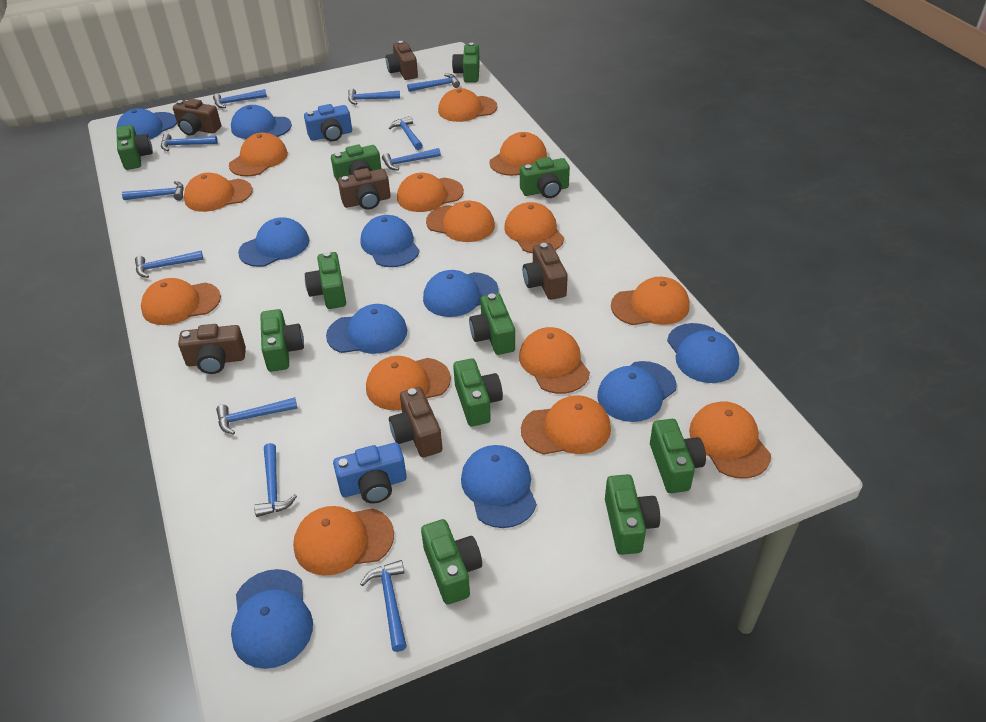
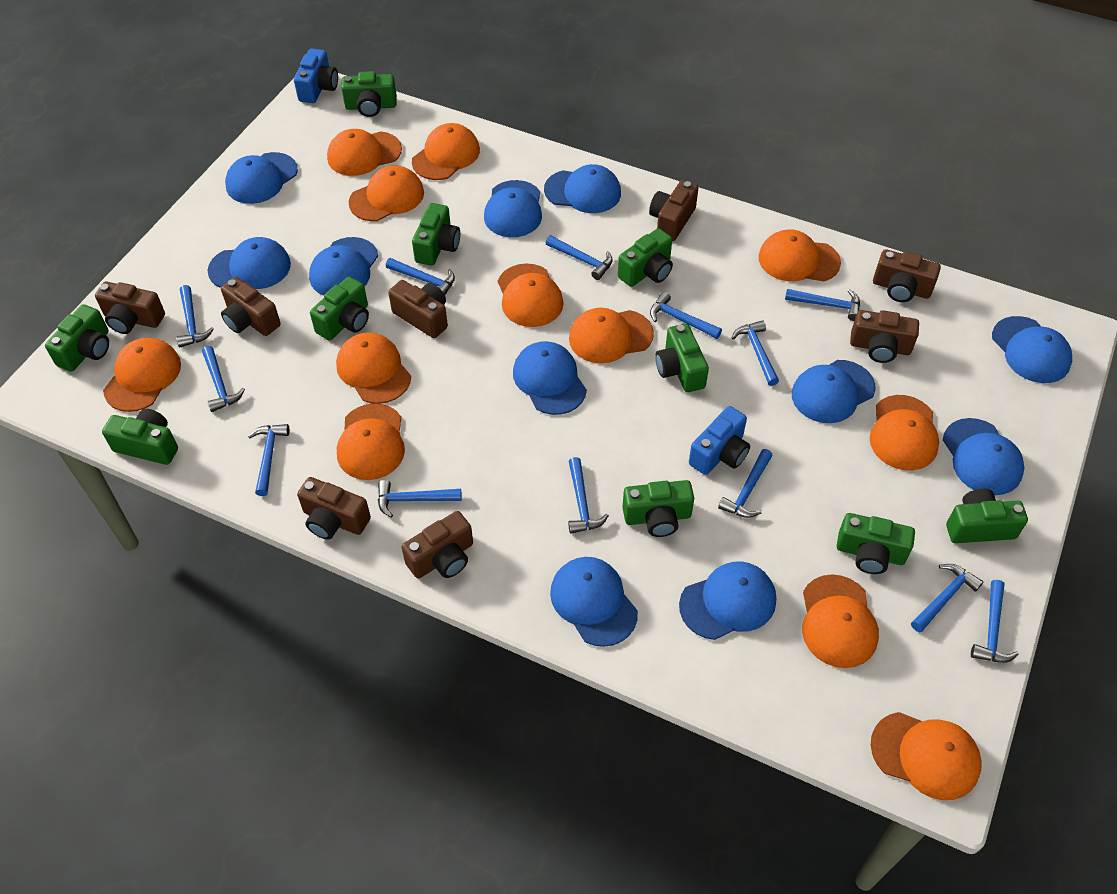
blue cap: [116,108,177,140] [231,105,292,139] [231,569,313,669] [238,217,309,267] [326,304,407,354] [361,215,420,267] [423,270,498,317] [461,445,537,528] [597,361,677,422] [667,323,739,383] = 10 -> [207,237,291,289] [225,152,298,204] [309,237,378,296] [484,180,542,237] [513,341,587,415] [544,164,621,213] [550,557,638,647] [679,562,776,640] [792,360,876,423] [943,418,1024,495] [992,316,1072,383] = 11
blue hammer: [122,181,184,201] [135,251,203,278] [161,133,218,151] [213,89,267,108] [216,397,298,435] [254,443,297,517] [348,89,400,105] [361,560,407,652] [382,148,441,170] [389,116,423,150] [407,74,460,92] = 11 -> [176,285,214,348] [202,346,245,412] [248,424,289,496] [378,480,462,517] [386,258,455,295] [546,235,613,280] [568,457,609,534] [650,292,722,339] [718,449,773,518] [732,320,779,386] [785,289,860,321] [911,564,983,632] [971,580,1019,663] = 13
brown camera: [173,99,221,136] [178,324,246,374] [338,168,391,210] [386,41,418,80] [389,387,442,458] [523,243,568,300] = 6 -> [95,281,165,334] [221,277,281,336] [297,477,371,540] [388,280,448,338] [401,511,473,579] [649,180,698,241] [850,310,919,363] [873,249,941,302] = 8
green camera: [116,125,153,170] [260,309,304,372] [305,252,346,309] [331,144,381,182] [421,519,482,605] [452,43,480,83] [453,358,503,426] [469,293,515,355] [520,157,570,198] [605,474,660,555] [650,419,706,493] = 11 -> [45,304,109,372] [102,409,178,465] [310,276,369,340] [341,71,397,117] [412,203,460,266] [618,228,673,287] [622,480,694,537] [655,324,709,392] [837,513,915,574] [946,488,1028,543] = 10
orange cap: [141,278,221,325] [184,173,253,212] [229,133,288,176] [293,506,394,576] [366,356,451,410] [397,173,464,212] [426,201,495,242] [438,88,497,122] [490,132,547,176] [504,202,564,253] [519,327,590,394] [521,395,611,455] [611,277,690,325] [689,401,771,479] = 14 -> [103,338,181,412] [327,129,402,176] [336,332,411,404] [337,403,405,480] [349,165,424,221] [412,123,480,180] [498,263,564,327] [569,308,654,363] [758,229,841,281] [802,574,879,668] [870,395,939,470] [871,712,982,800] = 12

